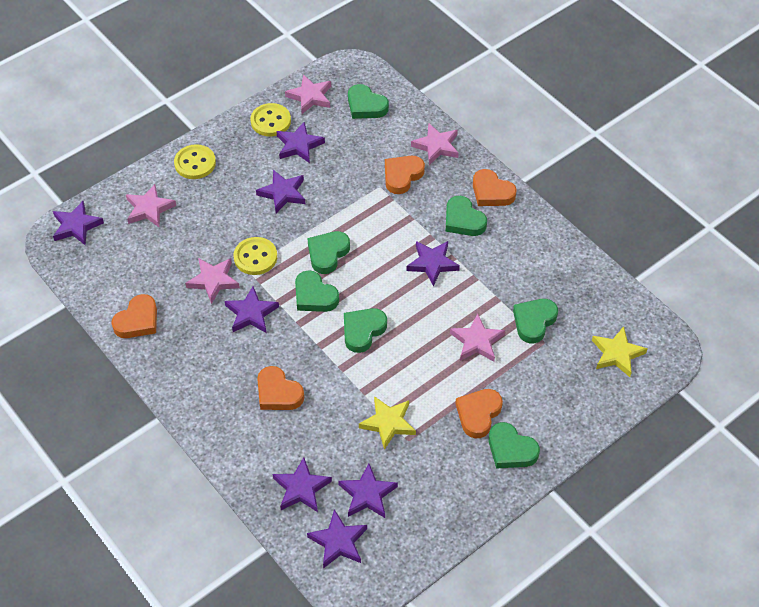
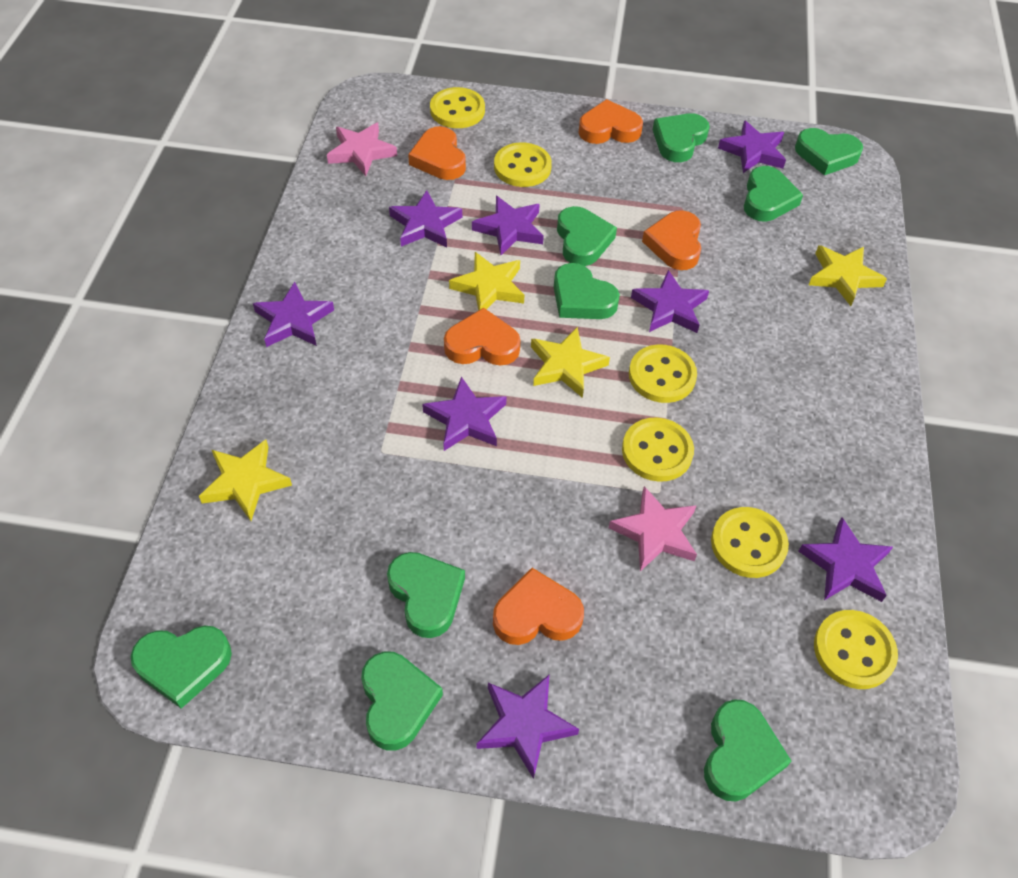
green heart: [295,270,339,312] [307,231,350,274] [344,308,387,353] [348,84,389,119] [445,196,487,236] [489,422,540,469] [513,299,558,343] = 7 -> [130,626,232,709] [361,651,443,751] [387,552,465,638] [554,263,620,319] [557,206,617,266] [653,113,710,162] [704,699,792,801] [744,166,803,222] [795,128,863,175] = 9
pink star: [126,184,176,228] [185,258,240,304] [285,74,331,114] [411,123,459,165] [450,313,505,362] = 5 -> [327,123,397,176] [609,486,697,571] = 2
yellow button: [174,144,216,179] [234,237,277,275] [250,103,291,137] = 3 -> [430,87,485,128] [494,142,552,187] [622,417,694,482] [629,344,697,403] [711,507,789,578] [814,610,898,689] = 6
yellow star: [359,396,416,450] [592,326,647,377] = 2 -> [199,439,292,521] [449,252,525,311] [531,327,610,398] [809,245,887,306] = 4

